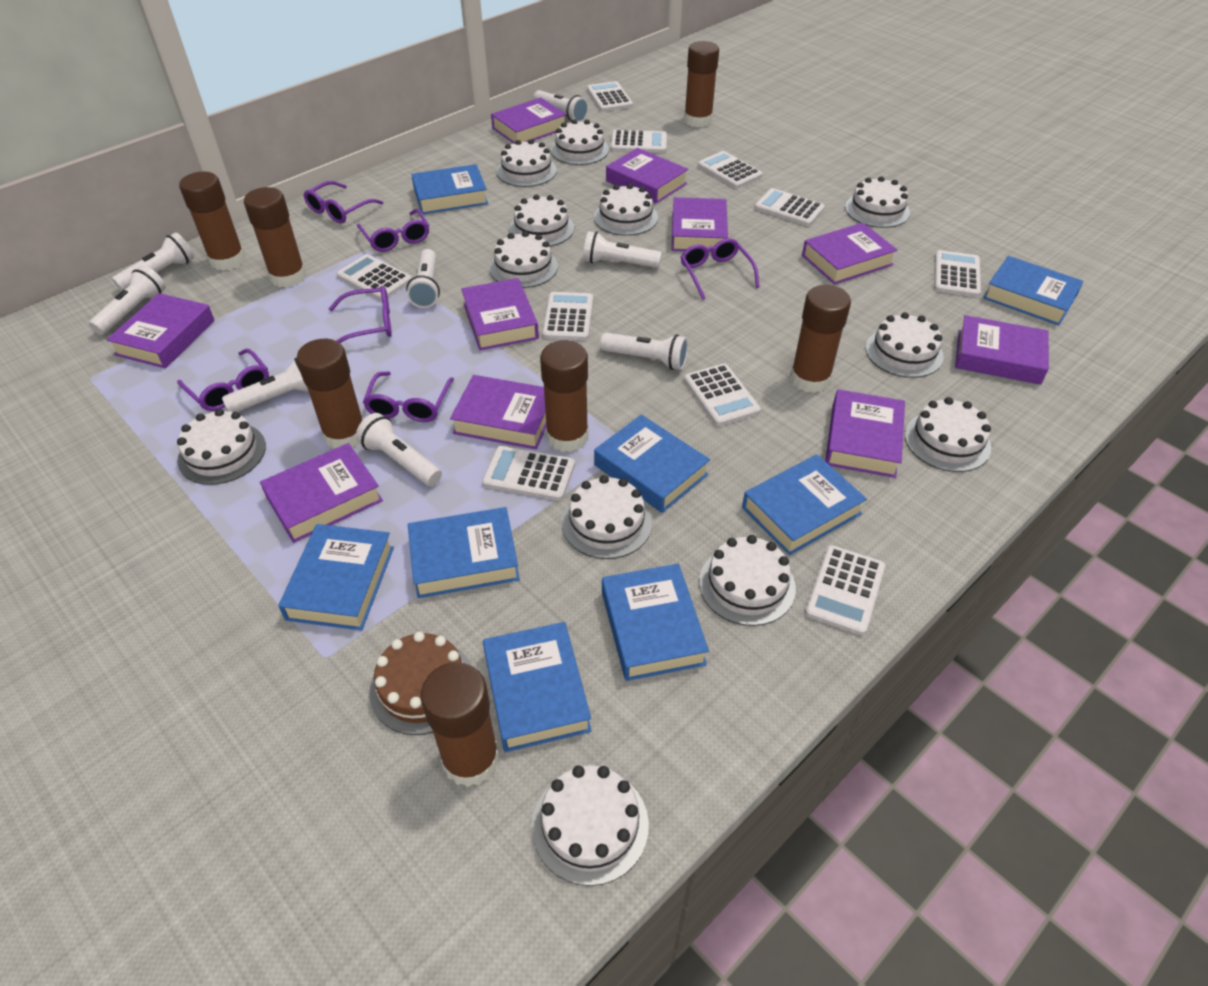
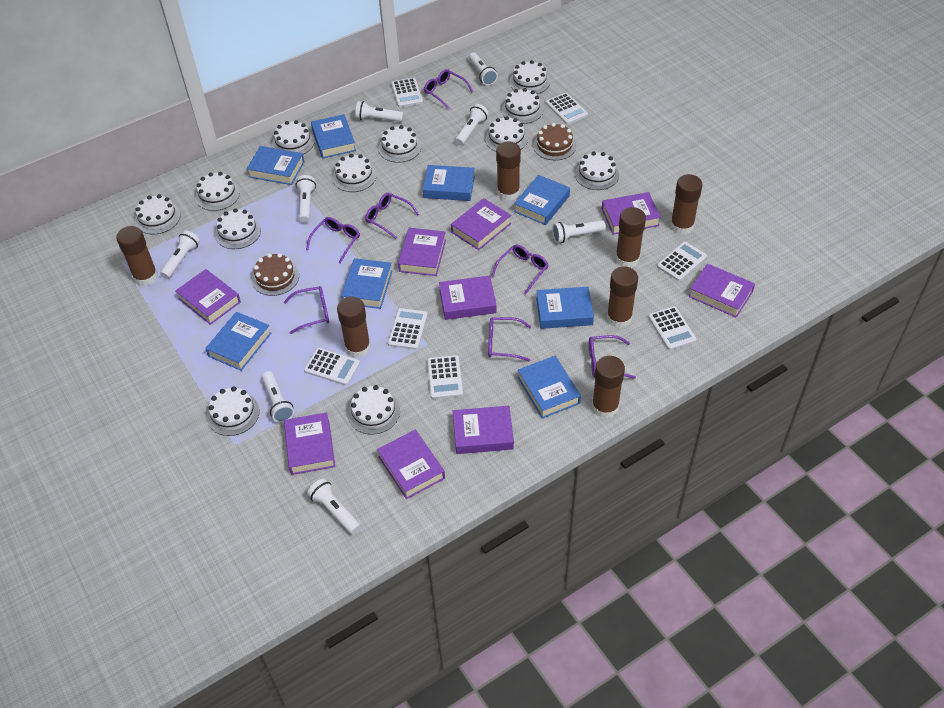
brown cake: [369,631,472,735] = 1 -> [252,253,299,296] [533,123,576,160] = 2
purple book: [106,293,215,368] [260,443,383,543] [450,375,546,450] [461,278,539,350] [491,97,567,144] [606,148,688,204] [672,197,728,252] [802,223,897,284] [825,389,905,478] [955,315,1049,385] = 10 -> [175,269,241,325] [284,412,335,475] [377,430,445,499] [398,228,446,276] [439,276,497,320] [451,198,511,250] [453,406,514,454] [602,192,661,235] [688,264,755,318] = 9
purple glasses: [177,348,269,411] [304,181,384,224] [328,286,392,343] [357,209,429,252] [363,371,454,422] [681,238,760,300] = 6 -> [284,286,329,334] [306,217,360,264] [365,193,420,239] [424,69,473,109] [488,317,531,361] [491,244,549,294] [589,335,636,379] = 7
white calculator: [337,254,412,300] [482,446,575,501] [542,292,593,340] [587,81,633,111] [611,130,667,153] [684,363,761,426] [698,151,763,188] [754,188,825,226] [805,545,885,635] [934,250,981,297] = 10 -> [304,348,360,385] [388,308,428,350] [391,78,423,107] [427,355,463,399] [546,93,588,124] [648,306,697,350] [657,241,707,281] = 7

